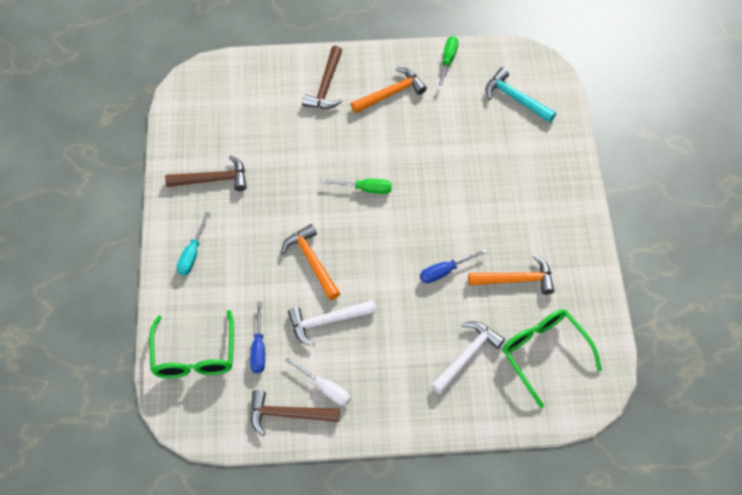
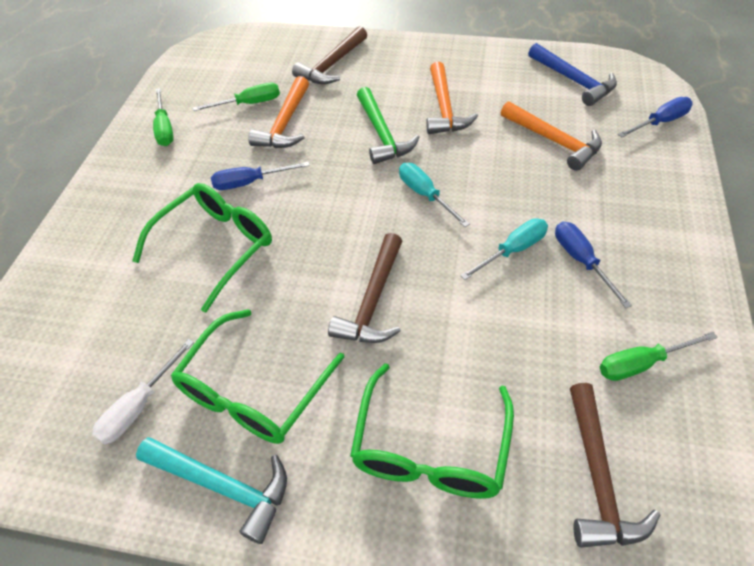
blue hammer: none = 0 -> [528,43,617,106] = 1
blue screwdriver: [250,302,265,373] [420,249,487,283] = 2 -> [211,161,310,190] [555,222,632,308] [618,97,693,137] = 3
green glasses: [149,310,234,378] [502,309,602,408] = 2 -> [132,183,272,313] [171,309,344,444] [350,363,514,499] = 3
green hammer: none = 0 -> [357,87,419,164] = 1
green screwdriver: [321,179,392,194] [437,36,458,90] = 2 -> [153,88,174,146] [193,83,280,111] [600,332,718,381] = 3
turquoise screwdriver: [177,212,210,275] = 1 -> [399,163,470,227] [460,218,548,280] = 2
white hammer: [288,300,376,346] [431,321,505,394] = 2 -> none = 0

